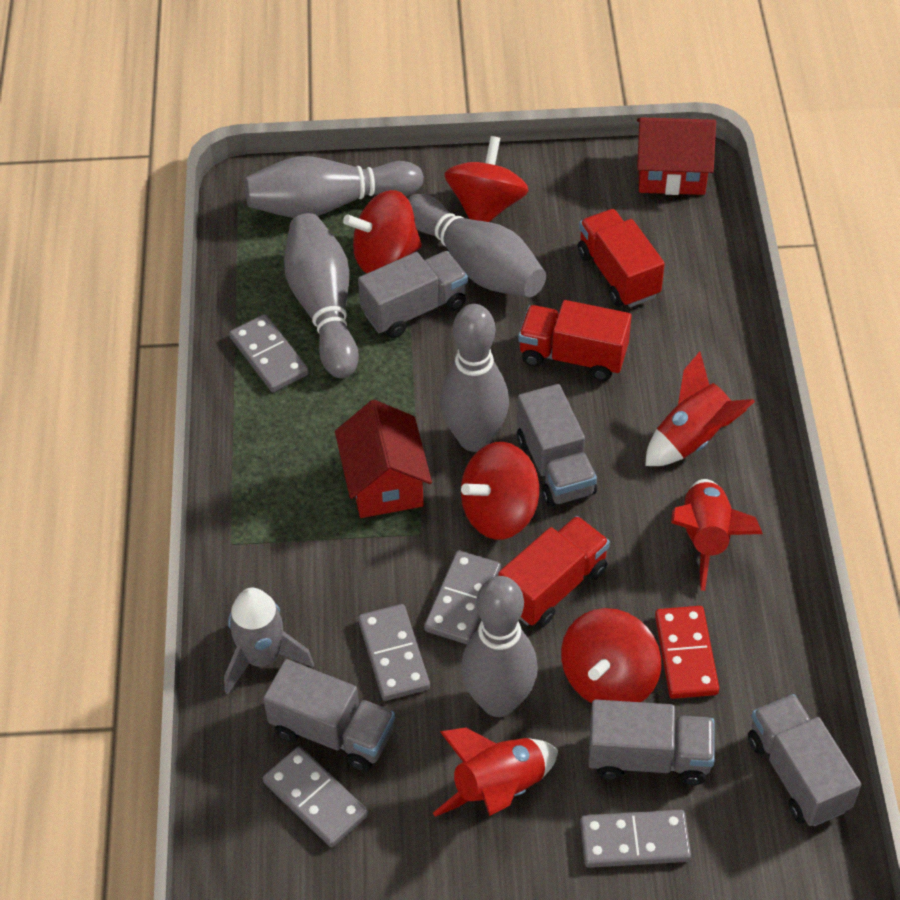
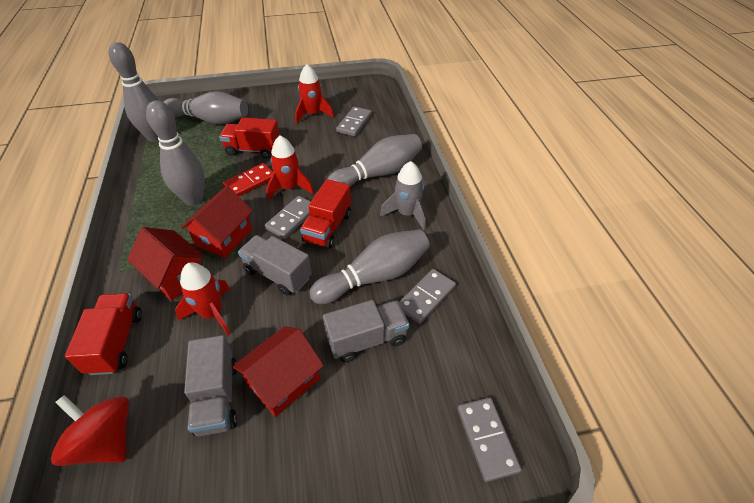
grey domino: [229,314,309,392] [263,746,368,847] [358,604,430,701] [424,550,501,644] [580,810,691,868] = 5 -> [265,196,311,239] [336,107,372,136] [399,269,456,324] [458,397,522,482] = 4
grey truck: [263,659,395,771] [358,251,468,338] [517,384,597,507] [588,699,715,785] [748,694,861,826] = 5 -> [184,335,237,436] [238,235,312,296] [323,300,409,362] = 3
red house: [335,400,432,518] [637,117,716,195] = 2 -> [127,227,205,301] [181,186,253,258] [232,326,324,417] = 3
red spinning top: [343,190,422,273] [444,136,529,222] [461,442,539,540] [561,608,661,703] = 4 -> [51,395,129,466] = 1

